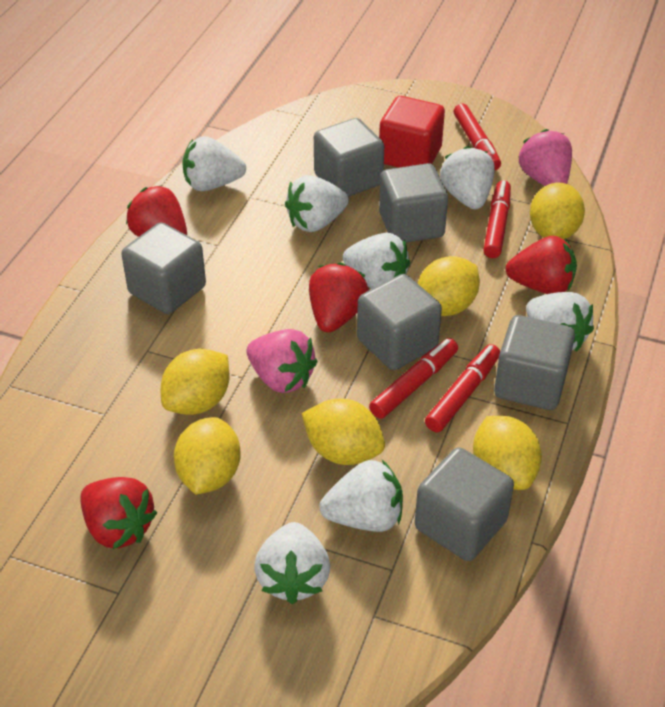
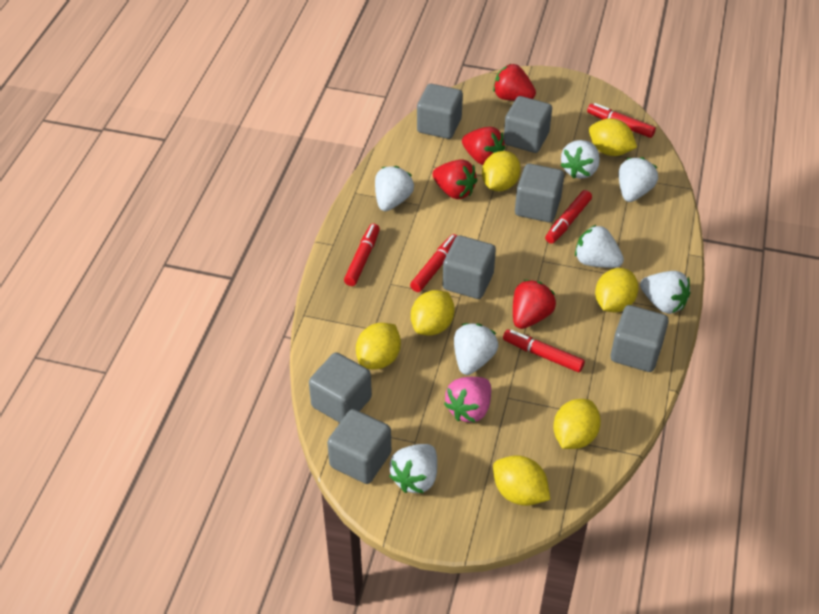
grey cube: [121,222,206,314] [314,118,384,197] [357,274,442,370] [379,163,448,243] [415,447,514,561] [494,315,575,410] = 6 -> [309,353,372,423] [327,409,391,484] [417,84,463,139] [443,235,496,299] [504,96,552,153] [515,164,564,222] [611,305,669,372] = 7
pink strawberry: [247,329,317,393] [518,129,572,186] = 2 -> [444,377,491,423] = 1
red cube: [379,96,445,168] = 1 -> none = 0
red marker: [369,338,458,419] [425,344,500,432] [454,104,501,171] [484,180,511,258] = 4 -> [344,224,380,286] [410,234,457,292] [503,329,585,372] [545,190,592,244] [587,103,656,138] = 5
yellow lemon: [161,348,230,415] [174,417,241,494] [302,398,385,465] [418,256,480,316] [473,416,542,490] [530,183,585,240] = 6 -> [356,323,401,369] [411,290,455,336] [482,151,521,191] [493,455,550,506] [553,399,601,449] [589,118,637,156] [595,268,639,313] = 7

